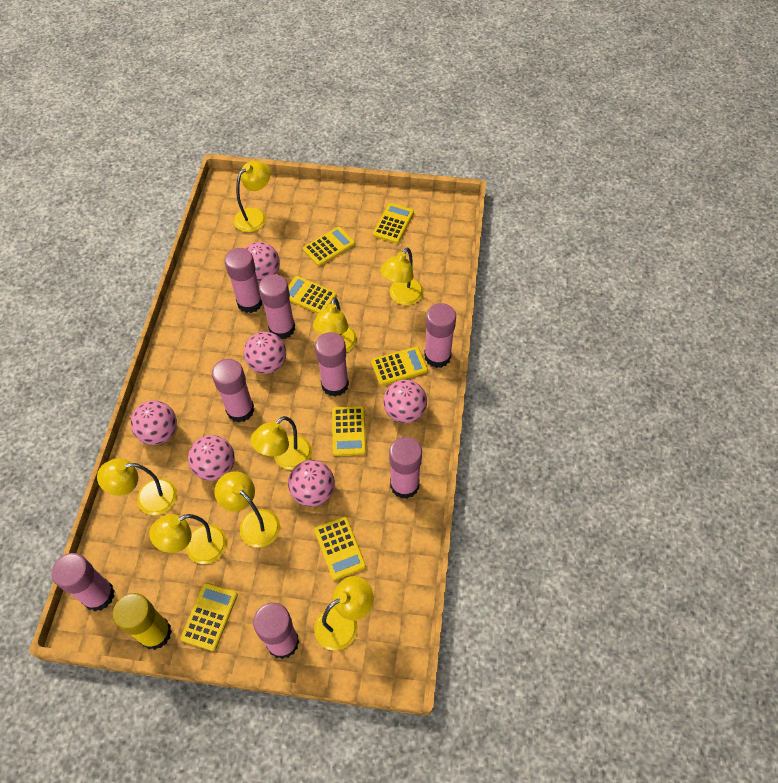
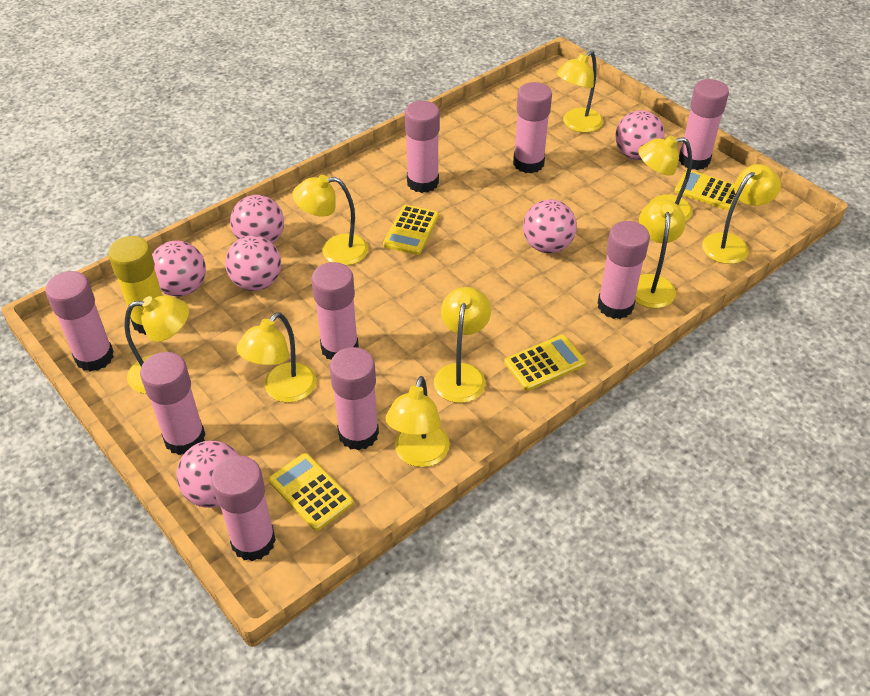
pink glue stick: [51,553,115,611] [212,359,254,423] [224,248,262,313] [253,603,299,659] [259,274,295,339] [315,332,349,397] [389,437,422,499] [424,303,456,368] = 8 -> [45,271,114,372] [140,352,206,455] [211,455,276,561] [311,262,359,360] [330,347,379,451] [405,101,440,193] [513,82,552,174] [598,221,650,319] [679,79,729,170] = 9
yellow calculator: [181,583,238,651] [288,276,337,314] [303,227,355,266] [314,516,366,580] [332,406,366,456] [371,346,428,386] [373,203,414,243] = 7 -> [268,453,354,531] [383,205,439,255] [504,335,586,391] [674,170,739,211] = 4
yellow lamp: [97,458,177,515] [149,514,227,564] [214,471,280,548] [234,161,271,232] [250,416,312,470] [313,297,357,352] [314,576,374,651] [380,247,424,305] = 8 -> [124,296,189,394] [236,312,316,403] [292,175,368,265] [385,376,450,467] [434,287,491,403] [556,51,603,133] [635,200,686,308] [638,135,693,221] [702,164,781,264] = 9

